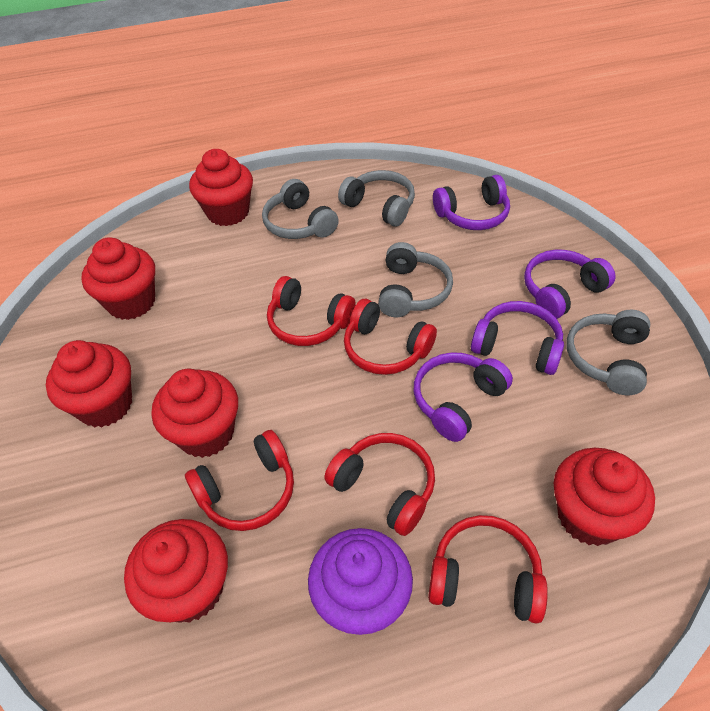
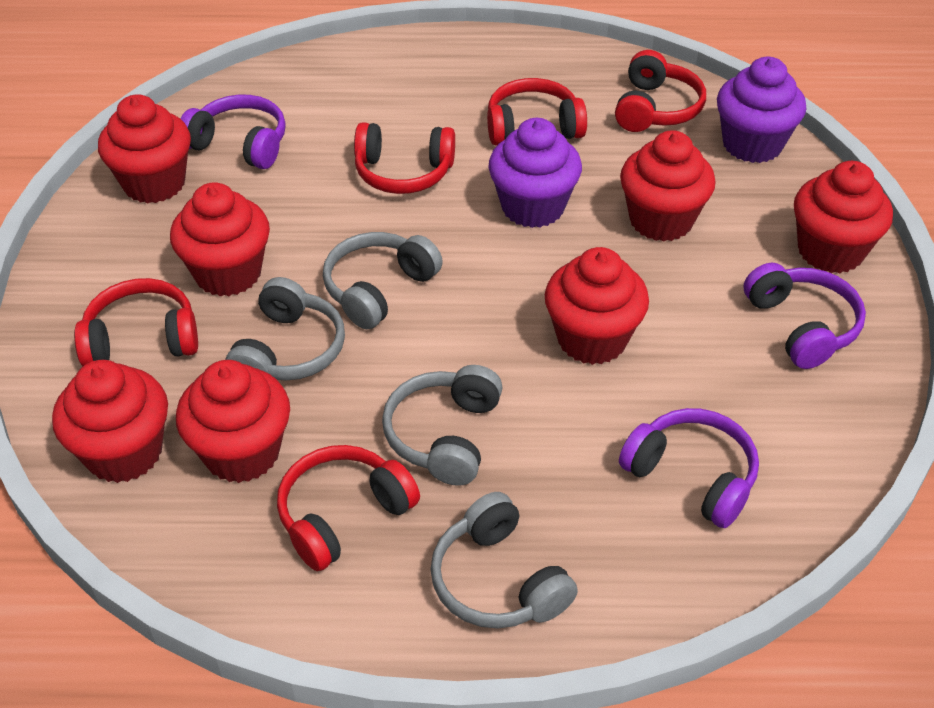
purple cupcake: [308,528,413,635] = 1 -> [489,118,582,228] [717,57,806,163] = 2
purple headphones: [414,352,513,442] [433,175,510,230] [471,301,564,375] [524,250,615,319] = 4 -> [180,95,286,169] [619,408,759,528] [744,263,866,369] = 3
red cupcake: [46,340,132,428] [81,237,155,320] [124,519,228,623] [152,369,238,458] [189,149,253,226] [554,448,655,546] = 6 -> [52,360,168,483] [98,94,191,203] [170,182,270,296] [176,360,290,483] [545,247,649,365] [620,130,715,242] [794,161,893,273] = 7

